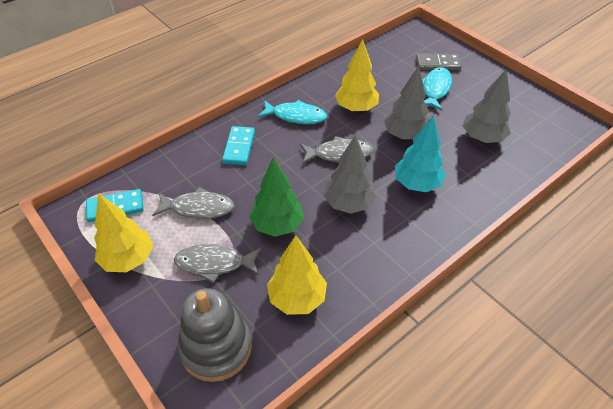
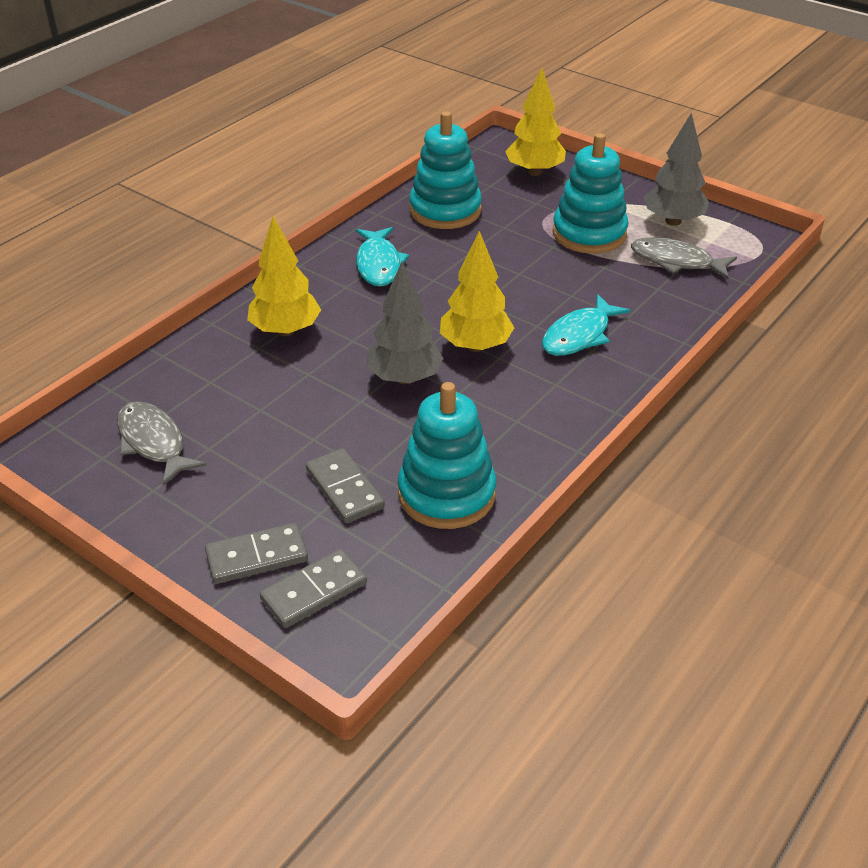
green tree: [249,158,304,237] = 1 -> none = 0
grey domino: [416,53,462,70] = 1 -> [205,523,308,584] [260,549,367,628] [306,448,385,523] = 3
grey fish: [152,187,234,219] [174,244,261,283] [300,136,374,164] = 3 -> [117,401,207,486] [631,237,737,279] = 2
grey stacking toy: [178,288,252,382] = 1 -> none = 0
grey tree: [324,135,377,214] [384,66,429,139] [463,69,511,143] = 3 -> [366,262,444,384] [644,113,709,226] = 2
turquoise domino: [86,189,144,222] [222,126,255,165] = 2 -> none = 0
turquoise stacking toy: none = 0 -> [398,382,496,529] [409,111,482,229] [552,133,629,254] = 3
turquoise tree: [395,115,446,192] = 1 -> none = 0

